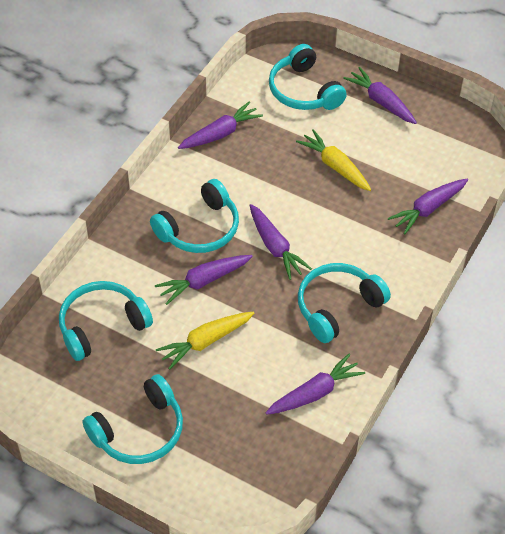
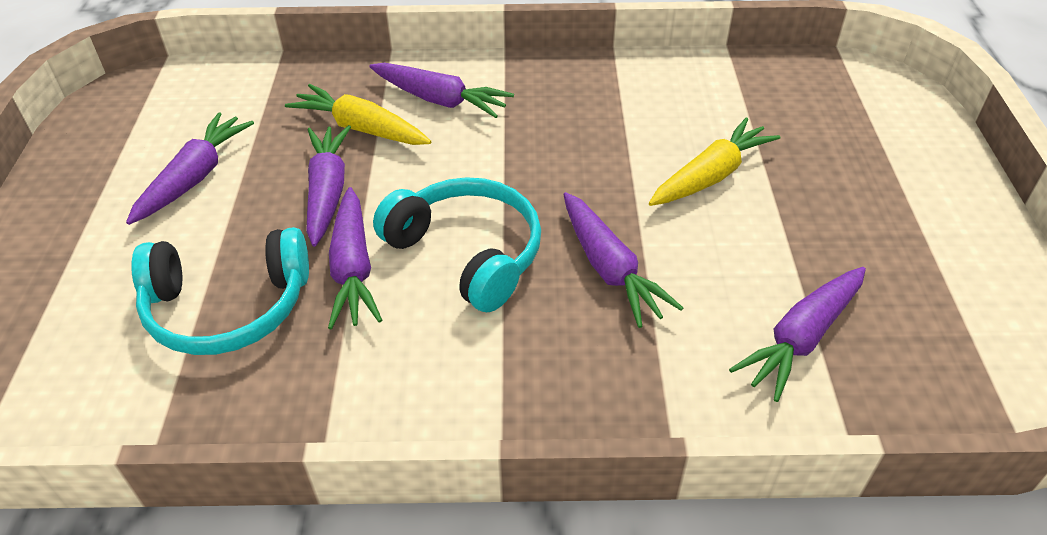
turquoise headphones: [59,281,153,361] [82,374,183,464] [150,179,239,253] [269,44,347,110] [298,263,391,343] = 5 -> [131,227,309,355] [373,177,541,312] = 2

